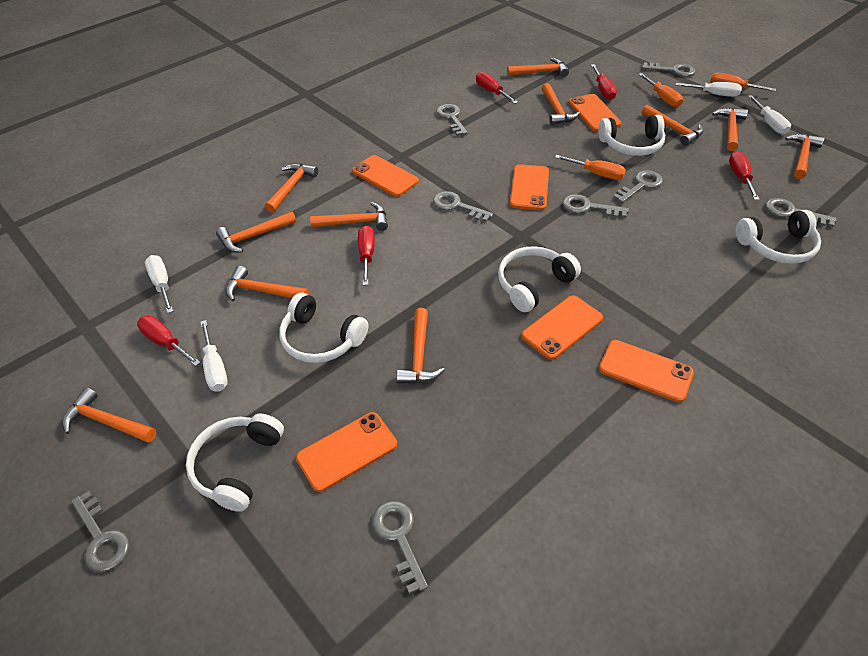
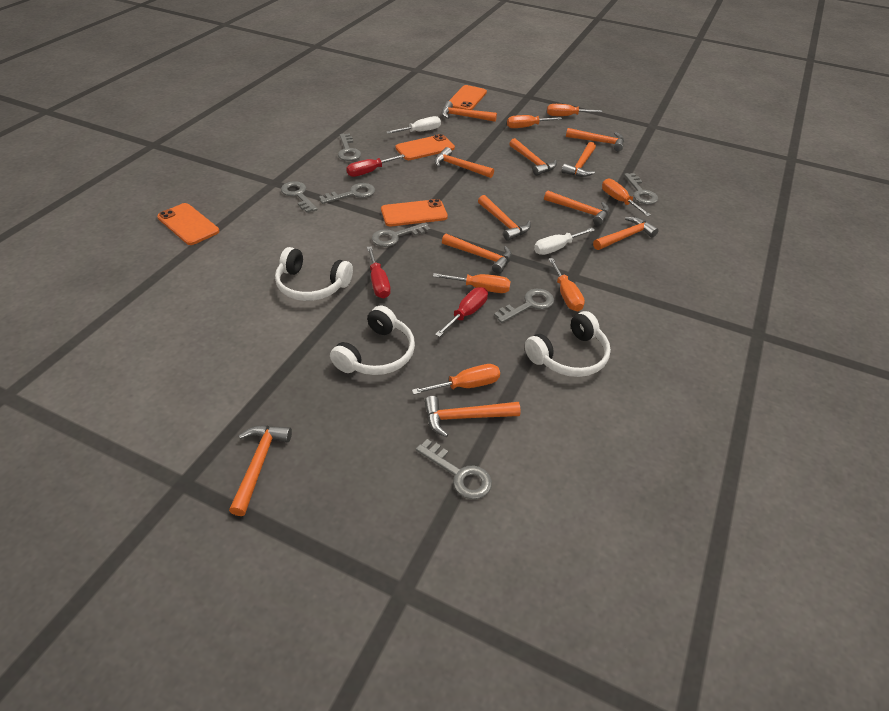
grey key: [71,491,129,572] [372,501,428,594] [433,191,493,222] [436,104,468,136] [563,194,629,218] [613,170,663,203] [642,62,696,77] [766,198,837,227] = 8 -> [281,181,318,213] [319,183,375,204] [338,133,361,161] [372,222,431,247] [416,439,492,499] [494,289,554,323] [624,173,658,205] = 7
orange phone: [296,412,397,492] [352,155,419,197] [510,164,549,210] [521,295,603,360] [569,94,621,132] [599,340,694,402] = 6 -> [157,203,219,245] [381,199,448,226] [395,134,455,160] [449,85,487,110] = 4
orange screwdriver: [555,155,626,180] [638,73,683,107] [710,73,776,91] = 3 -> [412,364,500,395] [433,273,511,293] [507,115,562,128] [547,104,602,116] [548,258,585,311] [602,179,651,216] = 6
red screwdriver: [137,316,201,366] [358,225,375,285] [476,72,518,104] [591,64,617,100] [729,151,760,200] = 5 -> [346,154,405,177] [367,246,391,298] [435,287,488,337] = 3
white headphones: [186,414,284,512] [279,293,369,363] [498,246,581,312] [598,115,665,156] [736,210,821,264] = 5 -> [275,247,353,301] [330,306,415,375] [525,311,611,377] = 3
white screwdriver: [145,255,174,313] [200,320,228,392] [676,82,742,97] [748,95,791,135] = 4 -> [387,116,441,134] [534,228,595,255] = 2

